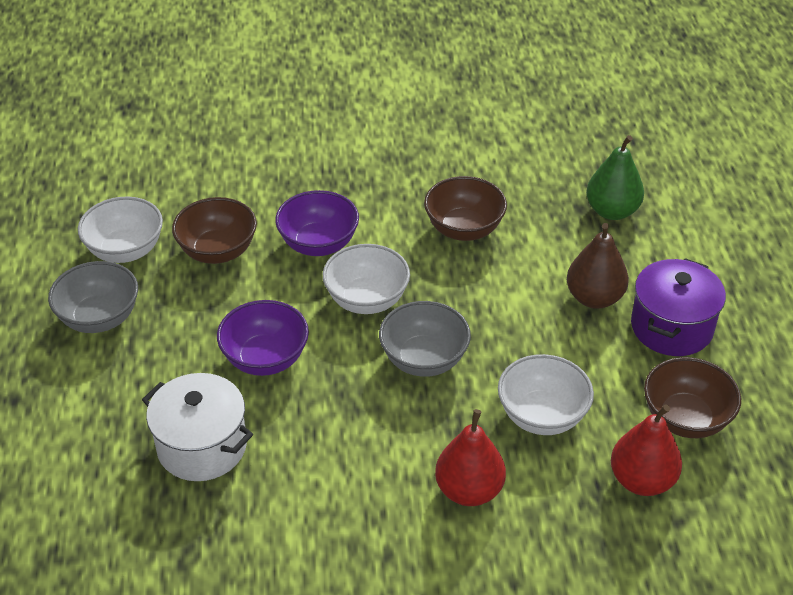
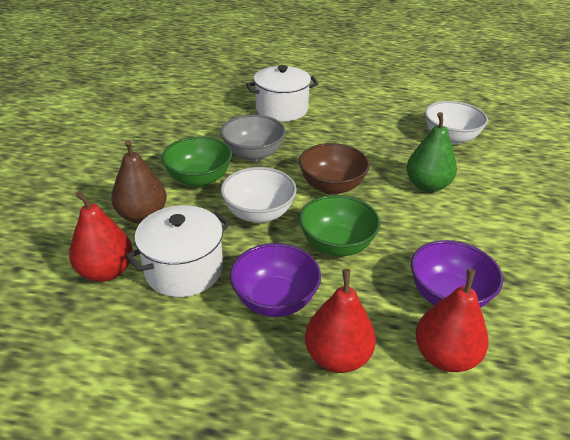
brown bowl: [172,197,257,264] [424,176,507,241] [644,357,741,438] = 3 -> [299,143,370,195] = 1
green bowl: none = 0 -> [162,136,232,187] [299,195,380,256] = 2
grey bowl: [48,261,138,333] [379,301,471,377] = 2 -> [220,115,286,162] = 1
purple pot: [631,258,726,356] = 1 -> none = 0
red pear: [435,409,506,506] [611,405,682,496] = 2 -> [69,191,133,282] [305,269,376,373] [415,269,488,372] = 3
white bowl: [78,197,163,263] [323,244,410,314] [498,354,594,435] = 3 -> [221,167,297,223] [425,101,488,145] = 2
white pot: [142,373,253,481] = 1 -> [126,205,230,297] [246,65,319,121] = 2

